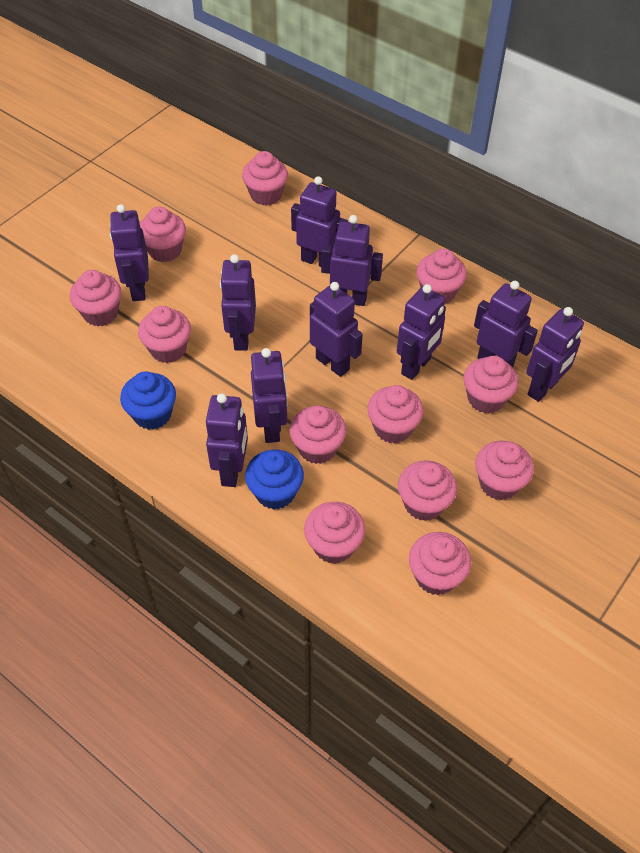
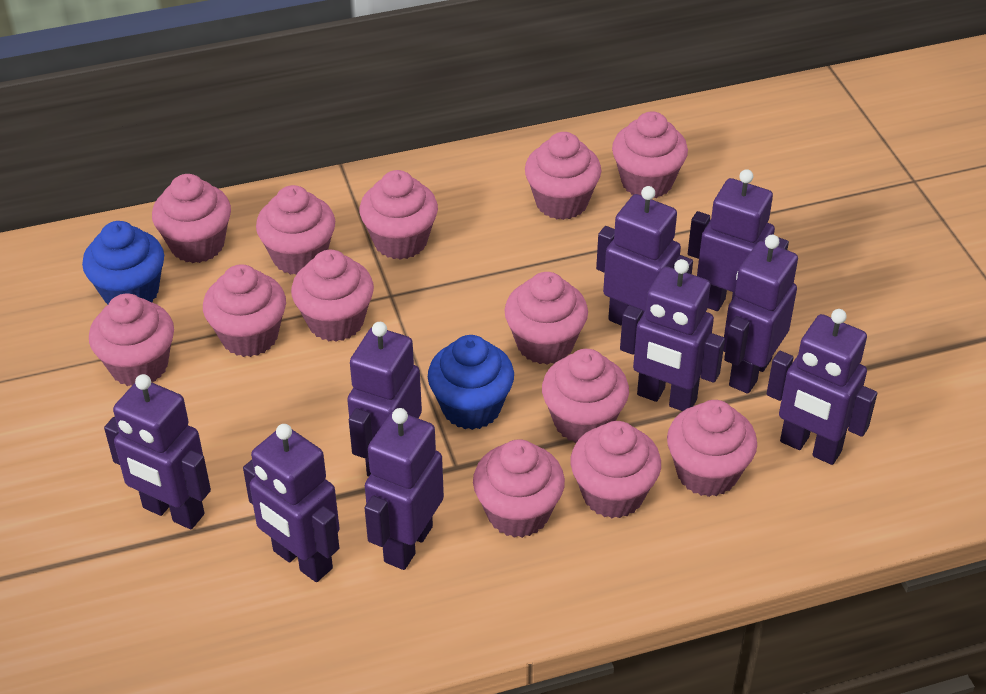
pink cupcake: [70,270,121,326] [138,306,191,363] [140,206,186,262] [242,151,288,206] [289,405,346,464] [304,502,365,564] [367,385,423,444] [398,460,457,521] [409,532,471,595] [416,249,467,304] [463,356,518,413] [475,441,534,500] = 12 -> [89,294,174,386] [152,174,231,263] [203,264,286,357] [256,185,335,275] [291,250,374,342] [360,170,438,260] [473,439,565,538] [504,272,588,365] [525,132,601,220] [542,349,629,443] [570,421,661,518] [612,111,688,198] [667,400,757,497] = 13
purple robot: [110,204,149,301] [206,393,248,487] [220,254,256,351] [251,348,287,443] [291,176,348,267] [310,282,363,377] [321,215,383,306] [397,284,446,380] [474,281,538,367] [526,307,584,402] = 10 -> [104,374,211,529] [243,424,340,582] [347,322,422,477] [365,408,444,570] [596,186,693,326] [620,259,725,411] [688,169,789,311] [723,235,798,394] [767,309,877,465] = 9

